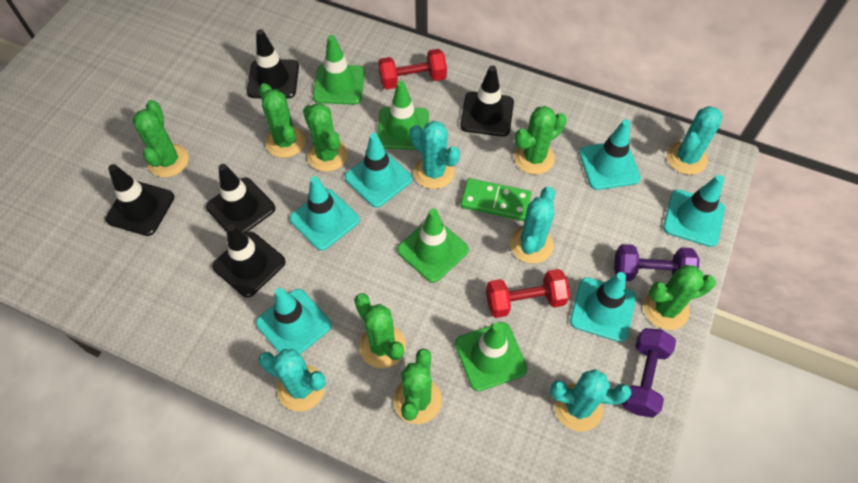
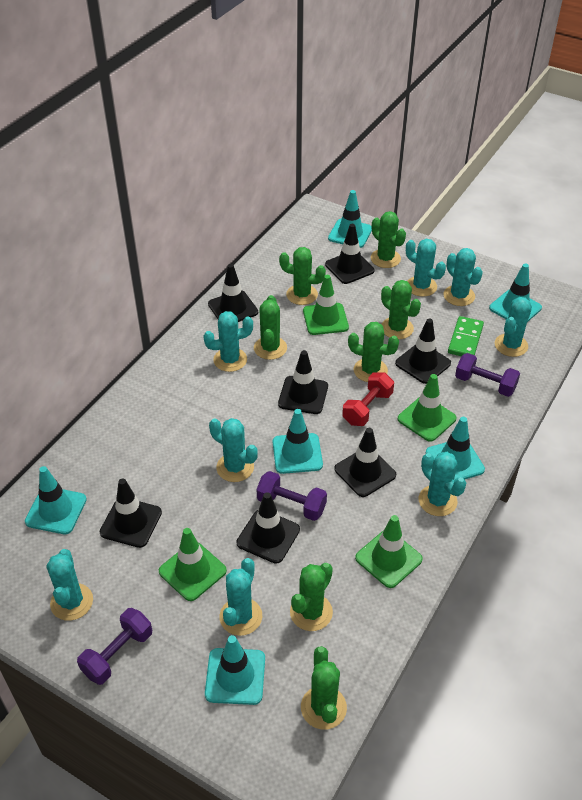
black traffic cone: [105,164,175,236] [206,164,275,234] [212,224,286,297] [247,29,299,98] [460,66,514,137] = 5 -> [99,478,162,548] [208,264,258,322] [236,492,300,564] [278,350,328,414] [325,224,375,284] [334,428,396,497] [395,319,451,384] = 7
purple dumbbell: [614,244,700,281] [622,328,676,418] = 2 -> [77,608,152,685] [256,471,327,521] [455,353,520,397] = 3
red dumbbell: [378,49,447,90] [486,269,570,318] = 2 -> [342,372,394,426] = 1
turquoise cactus: [258,349,326,411] [410,121,460,189] [510,187,555,263] [550,369,631,432] [667,106,723,175] = 5 -> [47,549,93,621] [203,311,253,372] [209,418,258,482] [220,558,262,636] [406,239,446,297] [419,452,466,516] [443,248,483,306] [495,297,532,357] = 8

